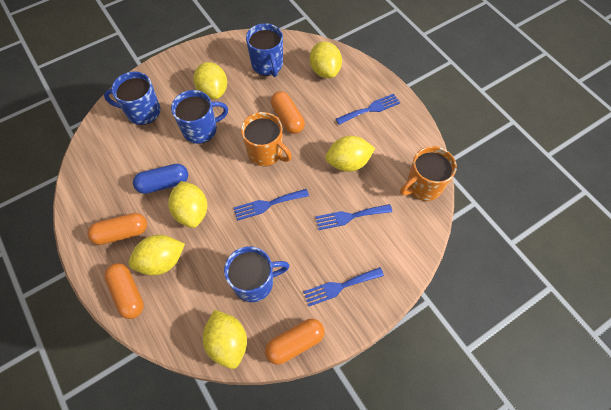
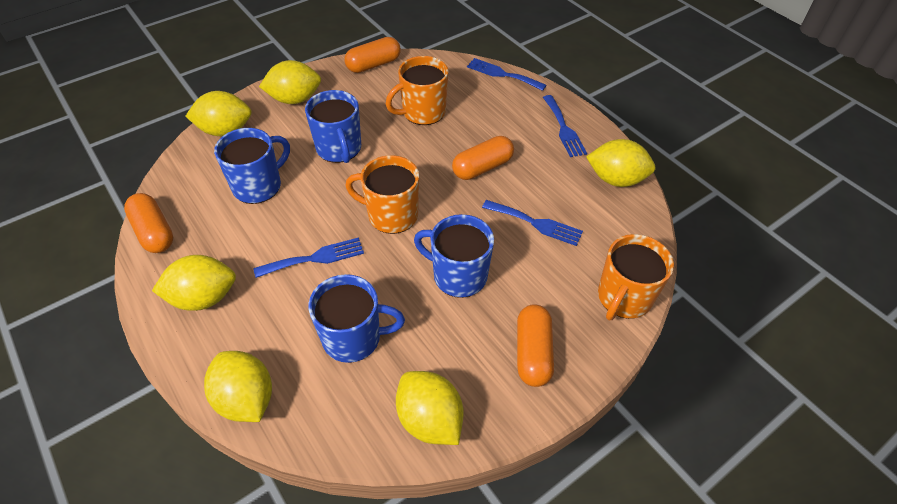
blue capsule: [133,164,188,194] = 1 -> none = 0
orange mug: [241,112,292,166] [400,146,457,201] = 2 -> [345,155,419,234] [386,56,448,125] [598,234,674,320] = 3

